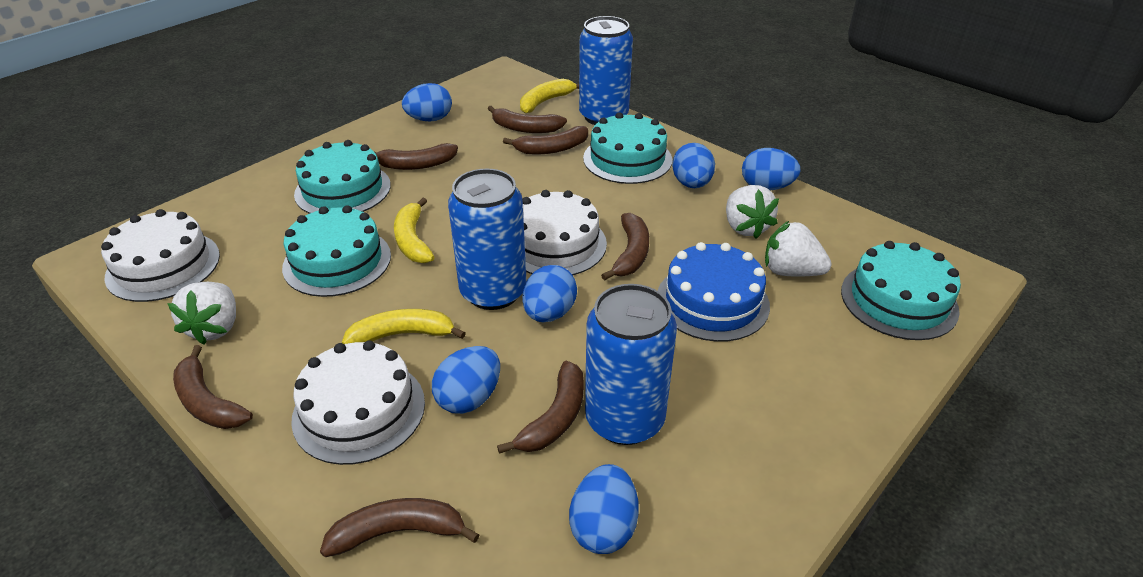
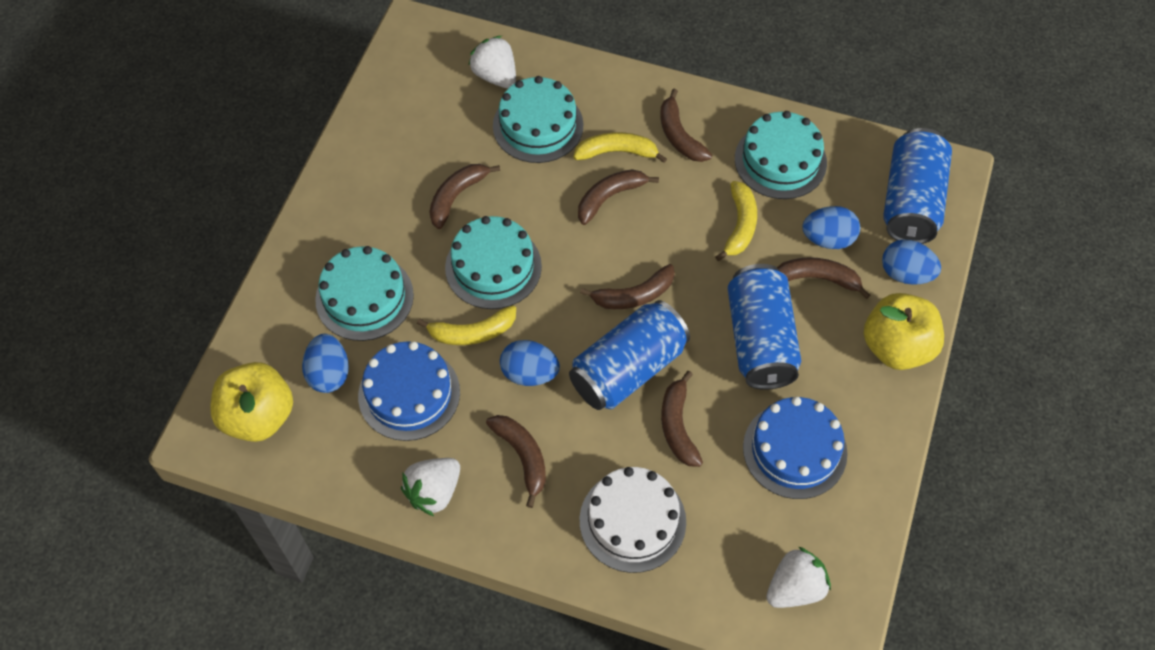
blue cake: [657,242,770,342] = 1 -> [358,341,460,441] [743,397,848,499] = 2
blue egg: [402,83,452,121] [432,346,500,414] [523,265,577,322] [569,464,639,554] [672,143,715,188] [742,148,801,191] = 6 -> [302,334,349,393] [500,340,560,386] [802,206,860,249] [882,239,941,285] = 4
white cake: [101,209,220,302] [291,340,425,465] [522,190,607,275] = 3 -> [580,467,686,573] = 1
yellow apple: none = 0 -> [210,362,293,442] [864,293,944,370] = 2

